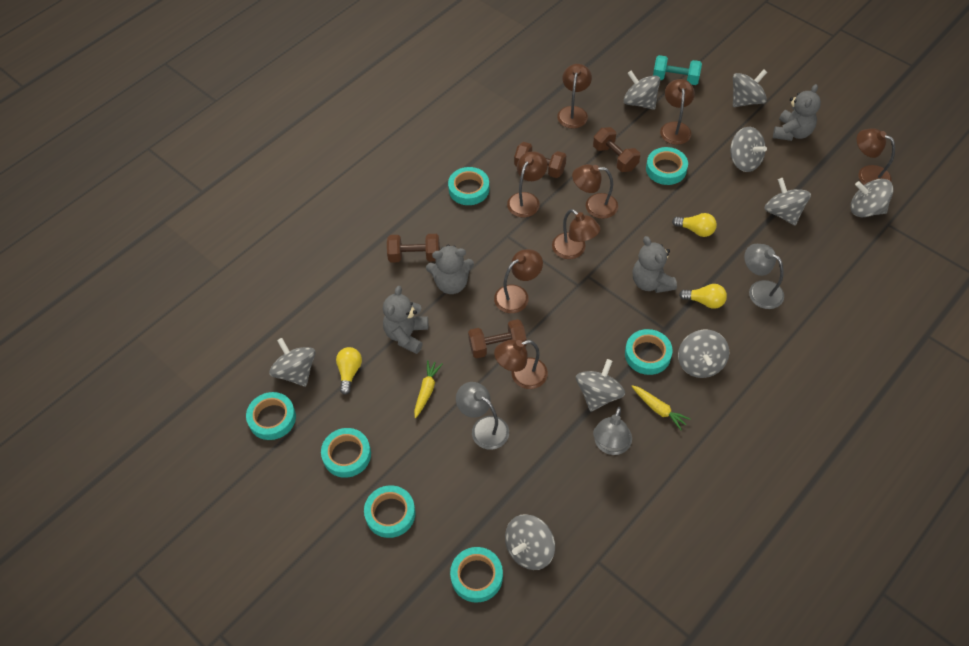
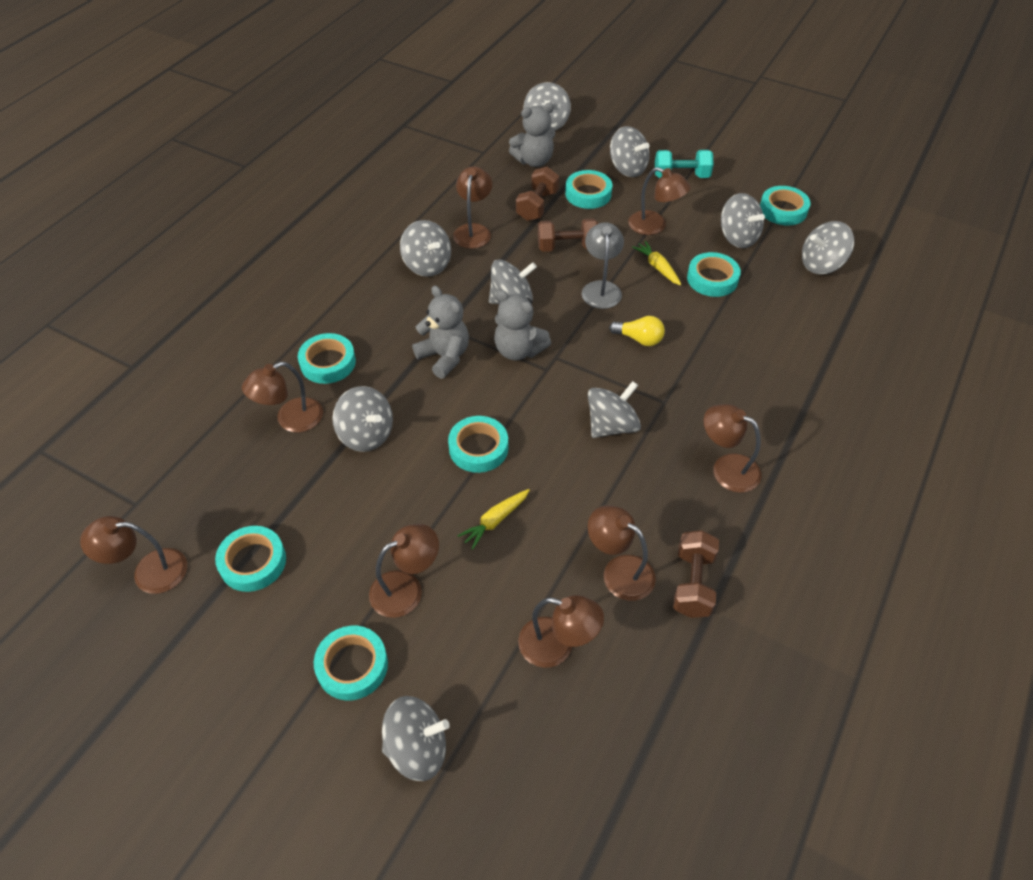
brown dumbbell: [387,234,440,263] [468,319,527,358] [514,142,566,178] [593,127,640,172] = 4 -> [516,167,559,221] [538,219,598,252] [673,530,719,618] = 3
grey lamp: [456,382,509,450] [593,407,632,455] [744,244,784,309] = 3 -> [582,222,624,309] = 1
grey teddy bear: [383,286,428,354] [426,245,474,294] [632,236,677,293] [773,84,821,141] = 4 -> [412,285,469,379] [494,290,551,361] [509,102,555,167] = 3
yellow light bulb: [336,347,362,395] [672,213,717,237] [679,284,727,309] = 3 -> [609,316,665,346] = 1

